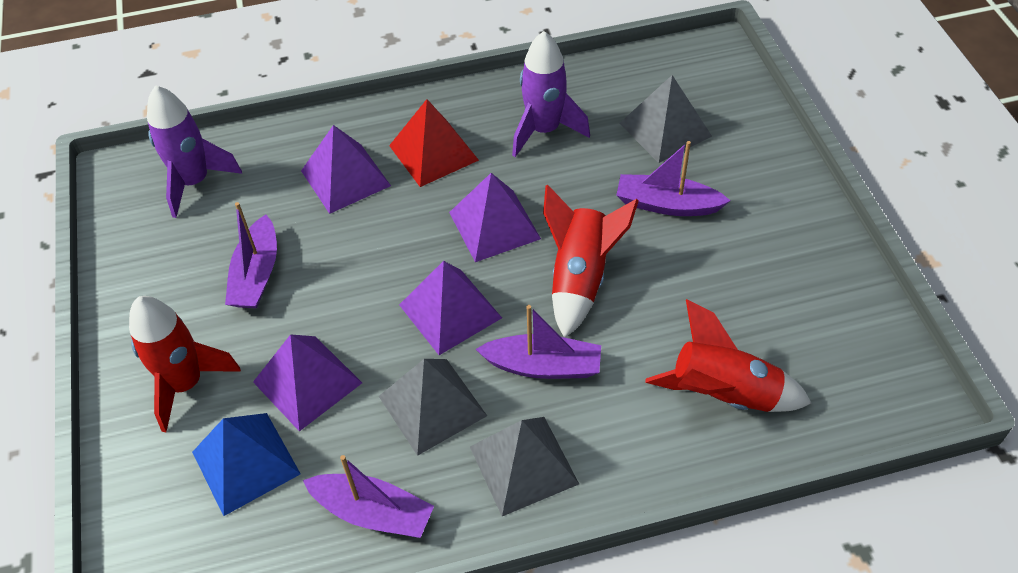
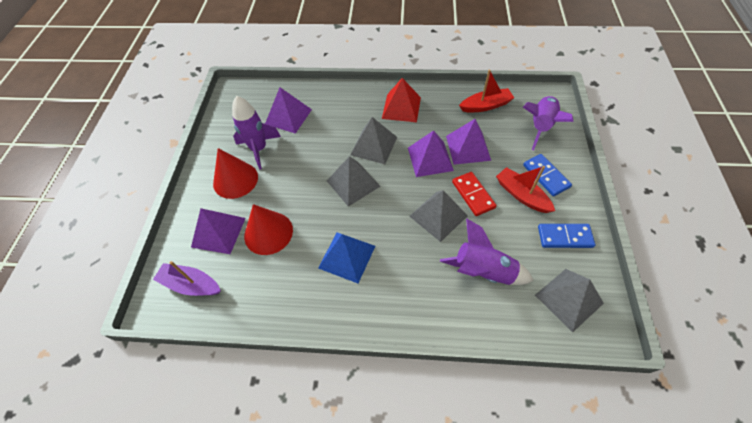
blue domino: none = 0 -> [523,154,572,196] [538,224,595,248] = 2
grey pyramid: [379,359,487,456] [470,417,579,516] [619,75,712,163] = 3 -> [327,156,380,207] [350,117,397,164] [409,190,468,242] [535,269,604,333] = 4
purple boat: [225,202,277,308] [303,455,434,538] [476,305,601,379] [616,141,731,216] = 4 -> [153,261,221,296] = 1
purple rocket: [147,85,242,218] [512,31,590,157] = 2 -> [232,96,281,170] [440,218,534,285] [523,96,573,150] = 3
red boat: none = 0 -> [459,70,514,112] [496,166,555,213] = 2
red cone: none = 0 -> [213,148,258,199] [244,204,293,255] = 2
red domino: none = 0 -> [452,172,496,216] = 1
red rocket: [129,296,241,432] [543,185,639,338] [645,299,812,412] = 3 -> none = 0

